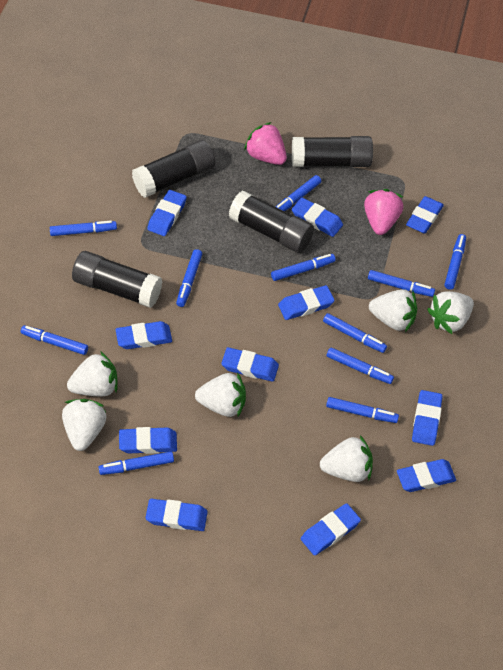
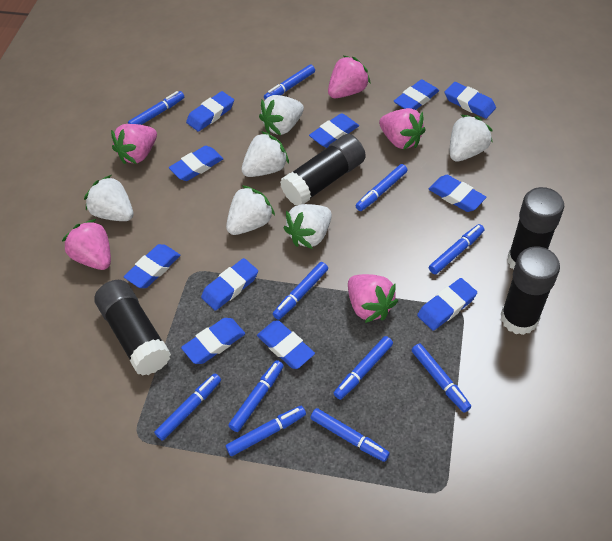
pink strawberry: [244,122,287,165] [364,189,403,235] = 2 -> [62,219,111,270] [111,124,157,164] [328,55,371,98] [348,274,398,323] [379,108,425,150] = 5

